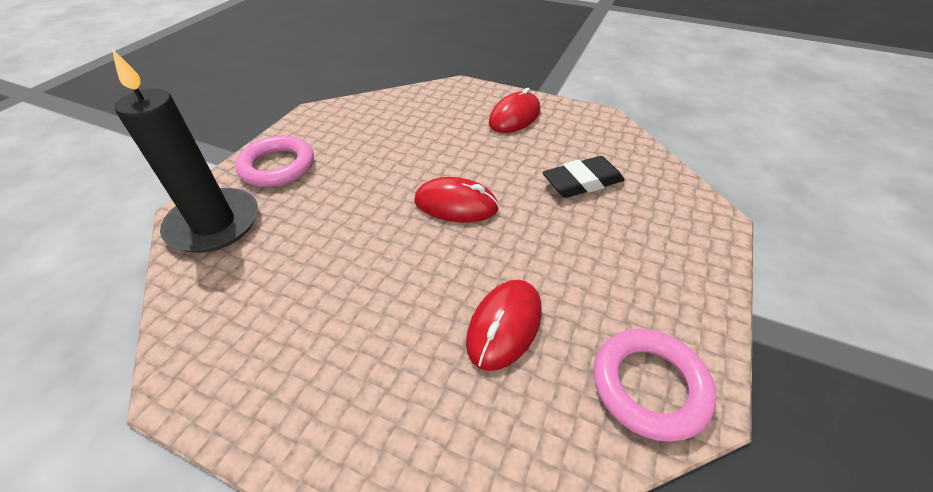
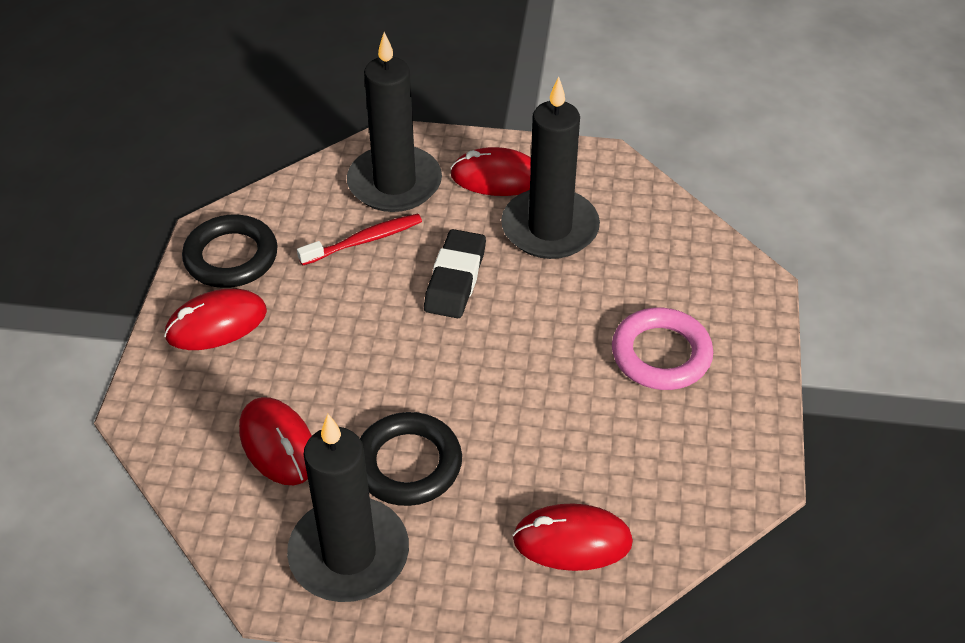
black candle: [112,49,258,253] = 1 -> [287,414,409,602] [347,32,442,212] [501,77,600,259] = 3
black ring: none = 0 -> [182,215,278,288] [360,412,462,506] = 2
pink ring: [235,136,314,187] [594,329,717,442] = 2 -> [612,308,713,390] = 1
red mouse: [414,177,499,222] [466,280,542,371] [489,88,540,133] = 3 -> [164,289,267,350] [239,397,312,485] [450,147,531,196] [513,504,633,571] = 4
red toothbrush: none = 0 -> [297,214,422,266] = 1

